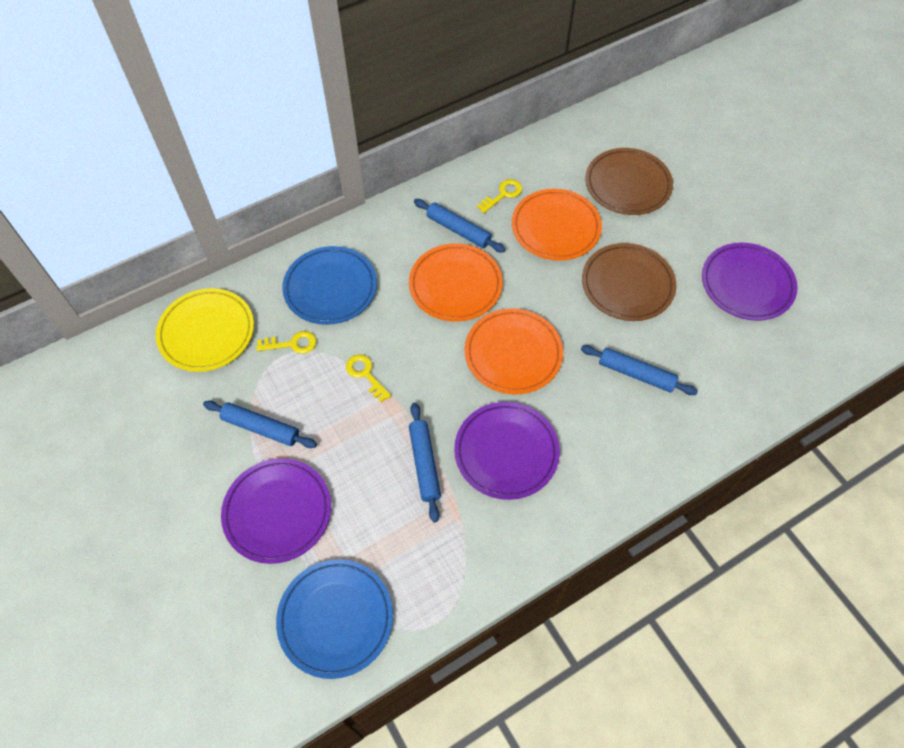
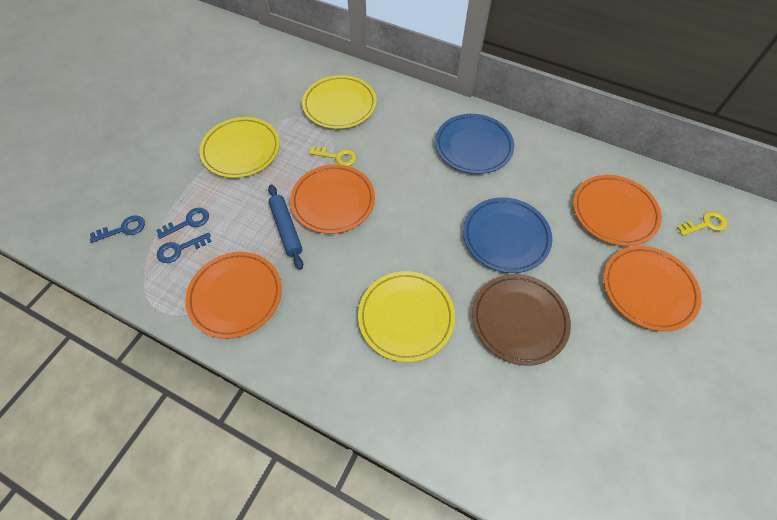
blue key: none = 0 -> [90,215,145,243] [156,208,209,239] [157,232,212,263] = 3
blue rolling pin: [203,401,317,448] [409,403,441,522] [414,199,505,253] [581,345,698,395] = 4 -> [268,184,303,270] = 1
brown plate: [582,243,676,321] [585,148,673,215] = 2 -> [472,274,571,366] = 1
orange plate: [409,243,503,322] [465,309,563,394] [512,189,602,261] = 3 -> [185,252,282,339] [290,164,375,234] [573,175,662,246] [603,246,701,331] = 4
purple plate: [221,458,331,564] [454,402,560,500] [702,243,798,321] = 3 -> none = 0
yellow key: [256,331,316,354] [346,354,391,402] [477,179,522,213] = 3 -> [309,146,357,166] [677,211,728,236] = 2
yellow plate: [156,288,254,372] = 1 -> [199,117,280,178] [302,75,377,129] [358,271,455,362] = 3

